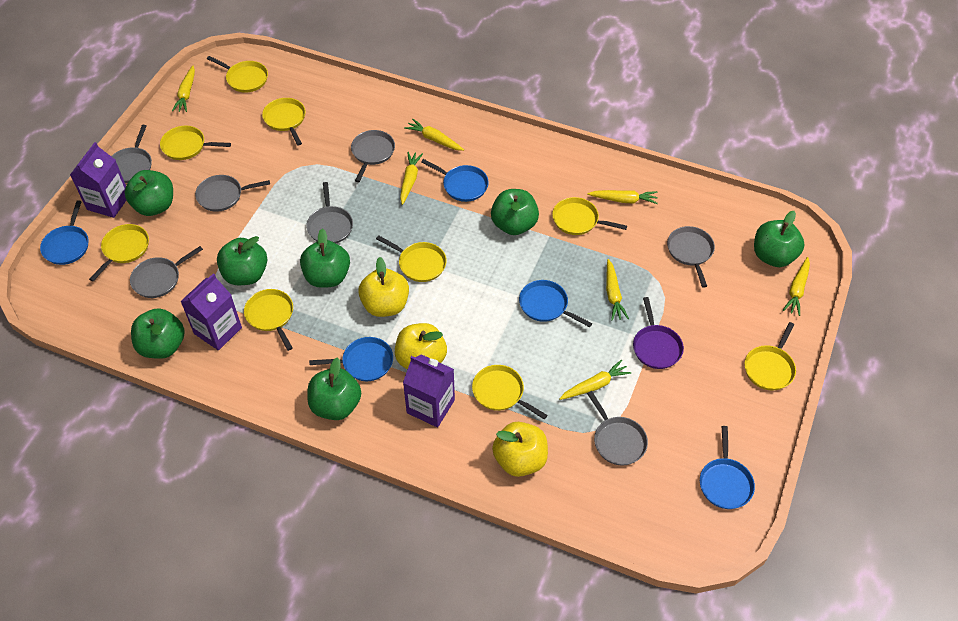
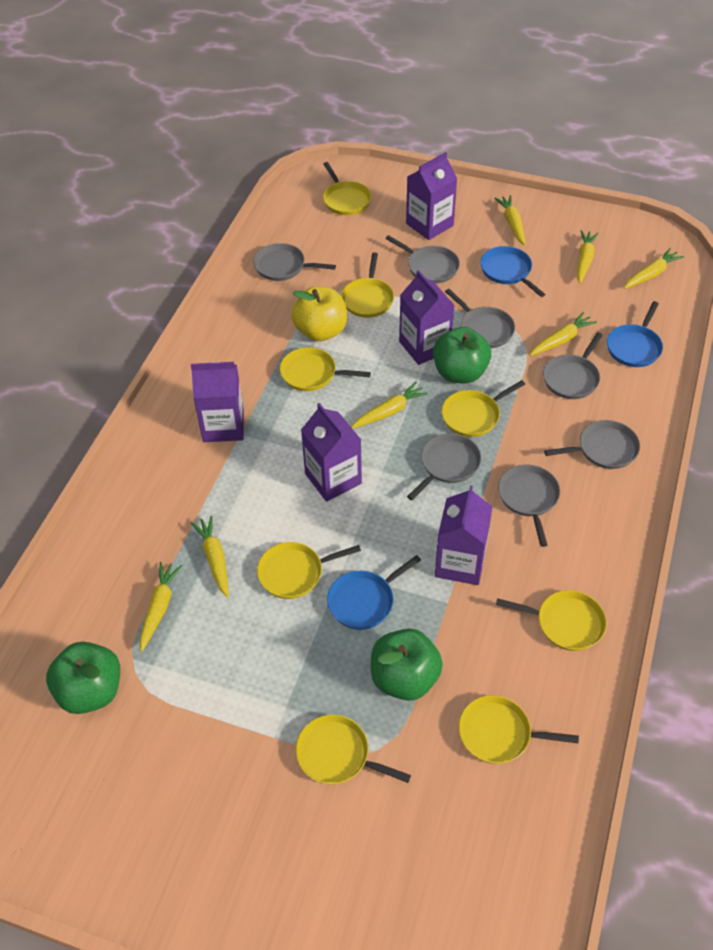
blue pan: [40,200,88,265] [309,337,393,381] [421,159,489,202] [519,280,592,327] [700,426,755,509] = 5 -> [327,555,421,630] [480,246,545,297] [607,301,663,367] = 3
green apple: [124,170,173,216] [131,308,185,359] [217,236,267,285] [300,229,350,288] [307,357,361,420] [491,189,539,235] [754,211,804,267] = 7 -> [46,642,120,714] [371,629,443,701] [433,327,491,384] = 3
purple carton: [70,142,126,218] [180,273,242,351] [403,354,455,428] = 3 -> [191,362,244,442] [301,403,362,502] [399,270,455,365] [406,152,457,240] [435,486,492,585] = 5
purple pan: [633,297,684,369] = 1 -> none = 0
yellow apple: [358,257,409,317] [395,323,447,369] [492,422,548,477] = 3 -> [291,286,348,341] = 1
yellow pan: [89,224,149,282] [160,126,231,160] [207,56,268,93] [244,289,293,351] [262,98,306,145] [376,235,447,282] [472,365,548,419] [552,197,627,235] [744,322,796,391] = 9 -> [257,542,361,599] [280,347,371,391] [296,715,411,785] [323,162,372,215] [341,252,394,318] [442,380,525,437] [459,695,579,764] [496,590,607,651] = 8

